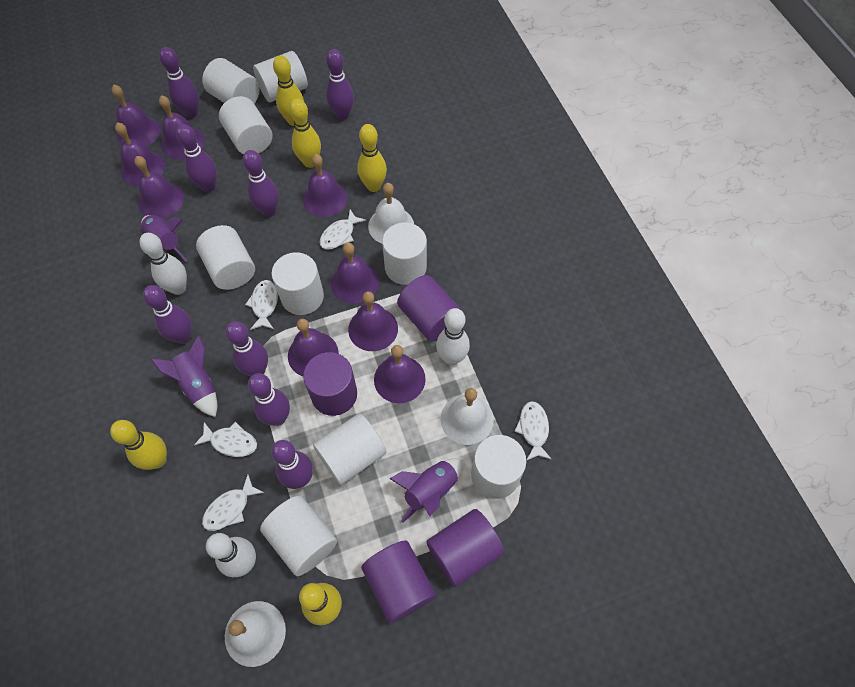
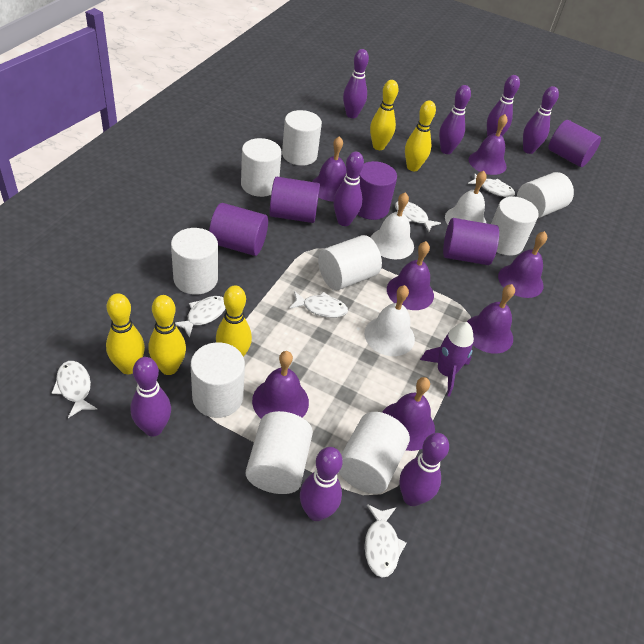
purple bell: [111,85,160,146] [115,122,165,186] [134,156,184,218] [159,95,204,159] [288,319,339,376] [303,154,348,217] [331,243,379,304] [348,291,398,351] [374,345,426,403] = 9 -> [252,351,309,419] [312,136,347,201] [382,377,435,451] [387,241,434,310] [467,284,515,354] [469,114,507,175] [498,231,547,298] = 7
purple cylinder: [303,352,357,416] [361,540,436,623] [397,275,462,341] [427,509,504,587] = 4 -> [209,203,268,256] [269,177,320,223] [357,161,397,220] [443,218,499,265] [548,120,601,167] = 5
purple rocket: [141,215,188,262] [151,335,217,417] [389,458,463,523] = 3 -> [420,322,474,397] = 1
white bowling pin: [140,233,187,295] [206,533,256,577] [436,308,470,365] = 3 -> none = 0
white fish: [194,422,257,457] [202,475,264,531] [245,280,278,330] [319,209,366,249] [514,401,552,461] = 5 -> [52,361,98,418] [175,296,226,338] [289,291,348,318] [365,504,407,578] [395,201,441,232] [468,173,515,197] = 6

